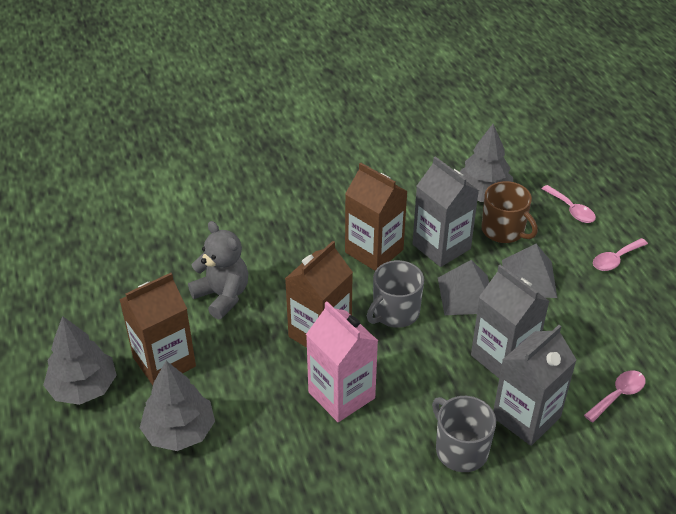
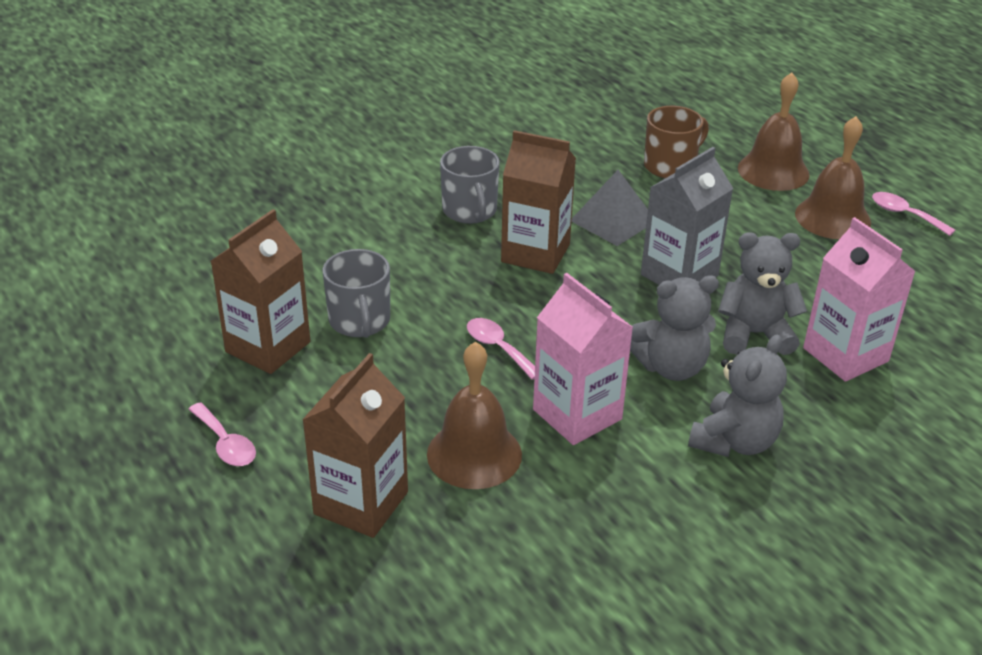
brown bell: none = 0 -> [427,341,522,489] [738,72,810,191] [795,116,871,239] = 3
grey carton: [412,156,479,267] [471,265,549,378] [493,325,577,446] = 3 -> [641,147,733,285] = 1
grey pyramid: [438,260,489,315] [502,244,557,298] = 2 -> [571,170,648,246] = 1
grey teddy bear: [188,221,249,319] = 1 -> [630,276,719,381] [688,335,787,457] [718,232,807,355] = 3
grey tree: [43,316,117,405] [140,361,215,451] [460,124,513,202] = 3 -> none = 0
pink carton: [306,302,378,422] = 1 -> [533,273,633,445] [803,217,916,382] = 2

